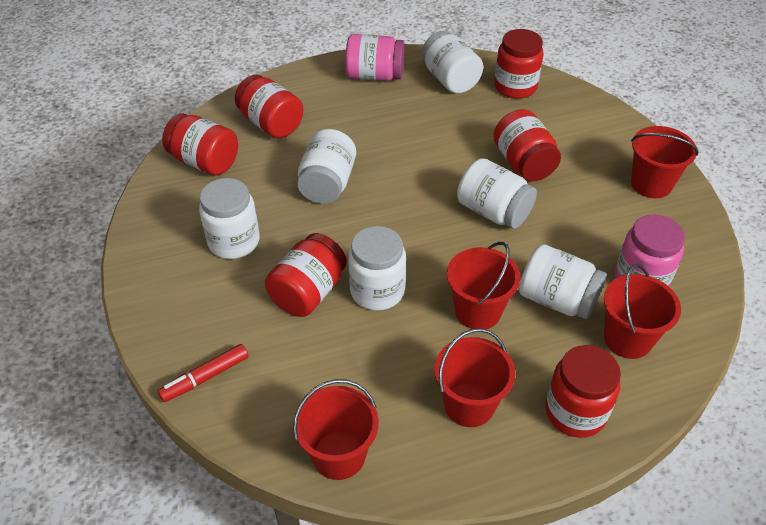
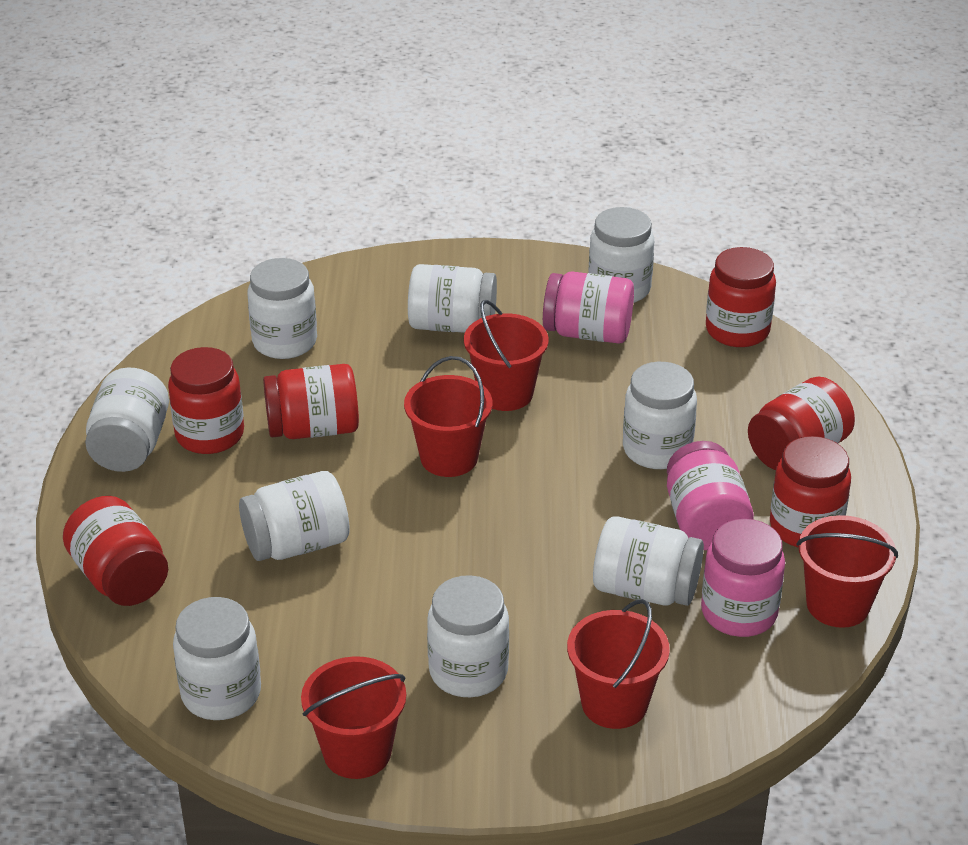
pink jar: [345,34,405,81] [615,215,685,286] = 2 -> [543,272,634,344] [667,441,754,550] [701,519,785,637] = 3
red marker: [158,344,249,402] = 1 -> none = 0
white jar: [199,178,260,259] [297,129,356,204] [348,226,406,311] [422,31,483,94] [457,158,537,229] [519,244,607,319] = 6 -> [85,367,169,472] [173,597,261,720] [239,471,350,561] [247,258,317,359] [408,264,497,333] [427,575,509,697] [589,207,654,303] [593,516,704,606] [623,362,697,469] = 9

